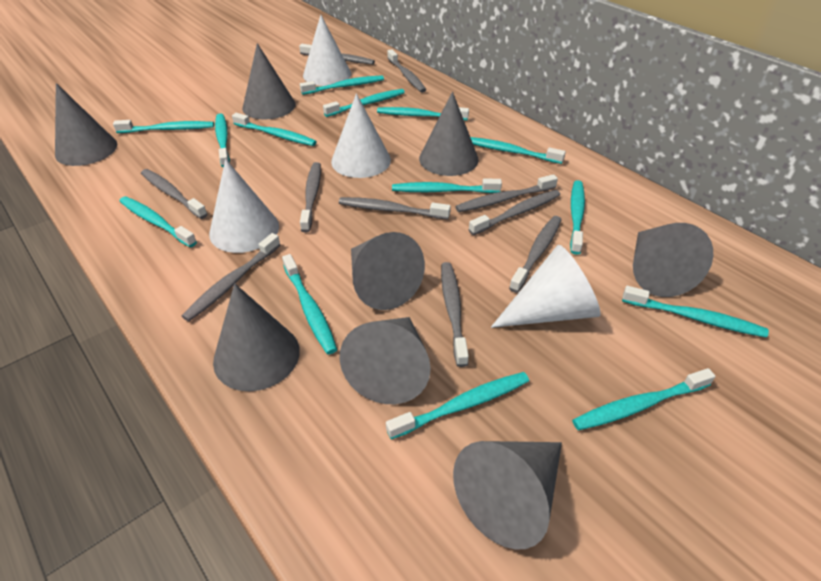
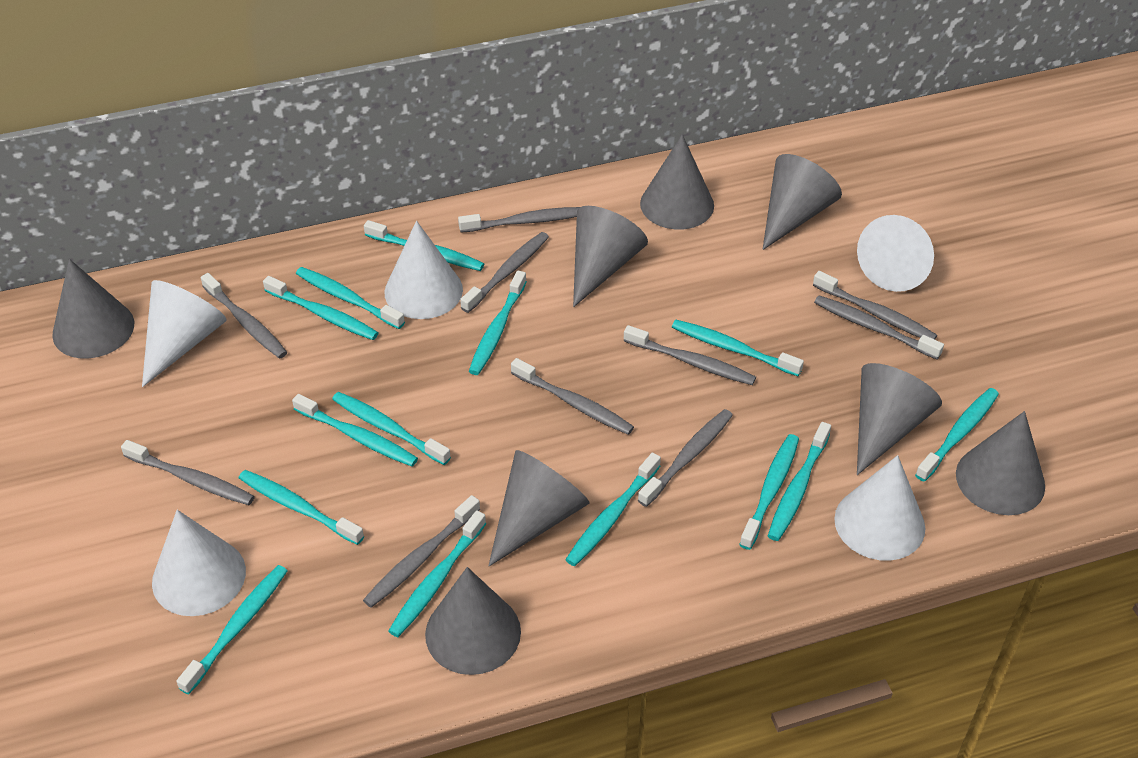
white cone: [209,159,279,253] [303,15,351,86] [331,93,391,178] [491,245,601,328] = 4 -> [142,280,227,387] [152,510,246,616] [384,221,463,319] [834,455,926,561] [857,215,934,292] = 5

